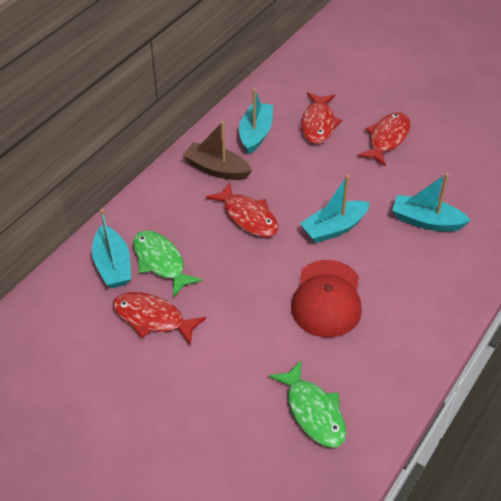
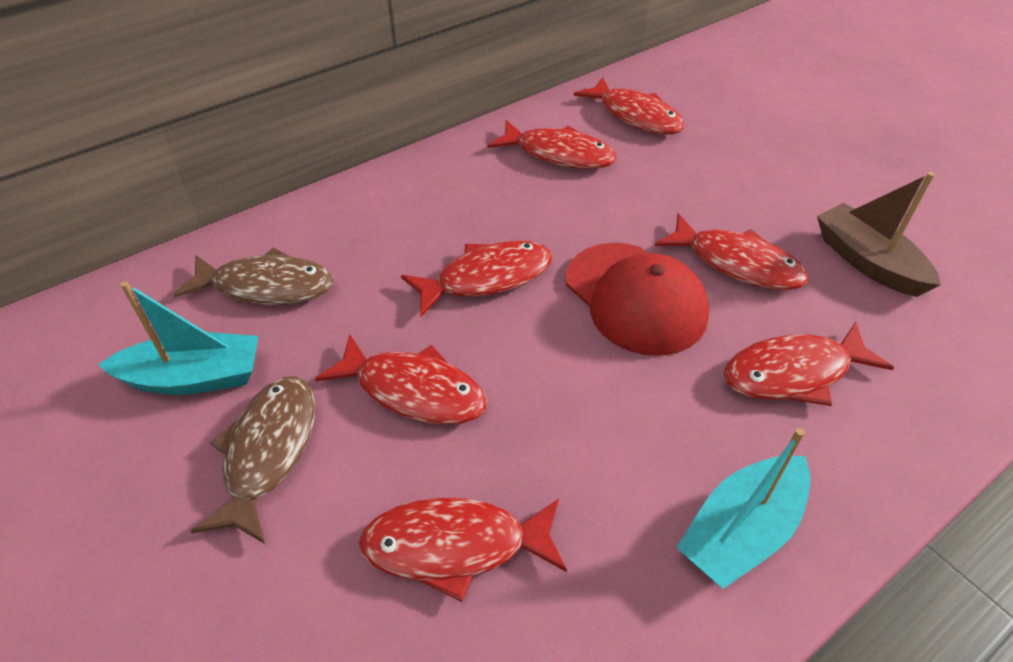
brown fish: none = 0 -> [174,247,334,305] [191,376,316,544] = 2
green fish: [133,230,203,297] [269,361,346,448] = 2 -> none = 0
red fish: [113,292,206,345] [206,182,279,237] [301,92,342,144] [357,112,411,166] = 4 -> [315,334,487,425] [359,498,567,602] [401,241,552,317] [488,120,616,169] [574,77,685,135] [655,213,808,290] [724,322,894,406] = 7
turquoise boat: [92,209,131,288] [239,89,273,154] [300,175,370,243] [392,173,471,231] = 4 -> [98,281,258,395] [676,428,811,589] = 2

